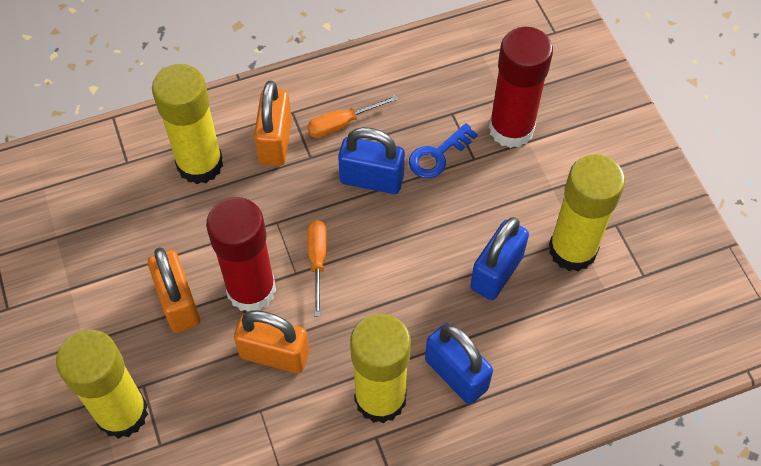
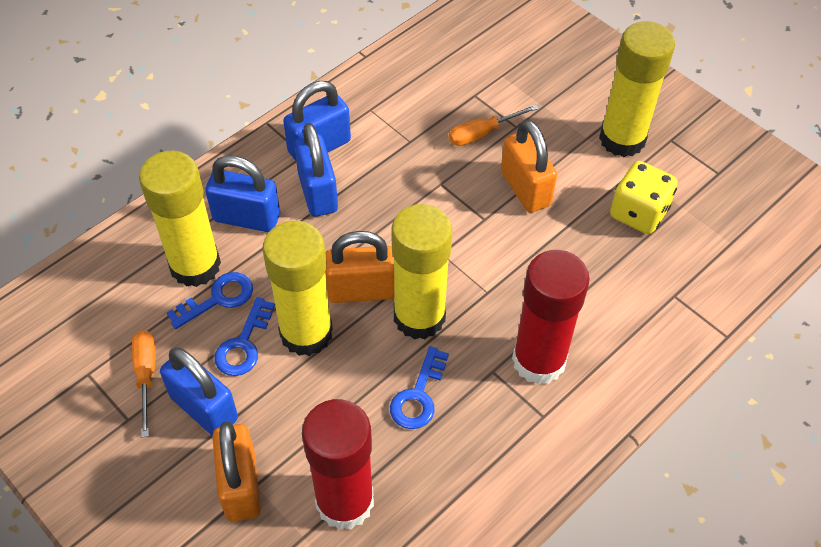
blue key: [409,123,478,178] = 1 -> [167,272,253,329] [215,297,275,376] [390,346,449,429] = 3
blue padlock: [338,127,405,194] [425,323,493,404] [470,217,529,300] = 3 -> [160,347,238,436] [205,155,280,232] [283,81,351,161] [294,123,338,217] = 4
yellow dice: none = 0 -> [610,161,678,234] = 1

